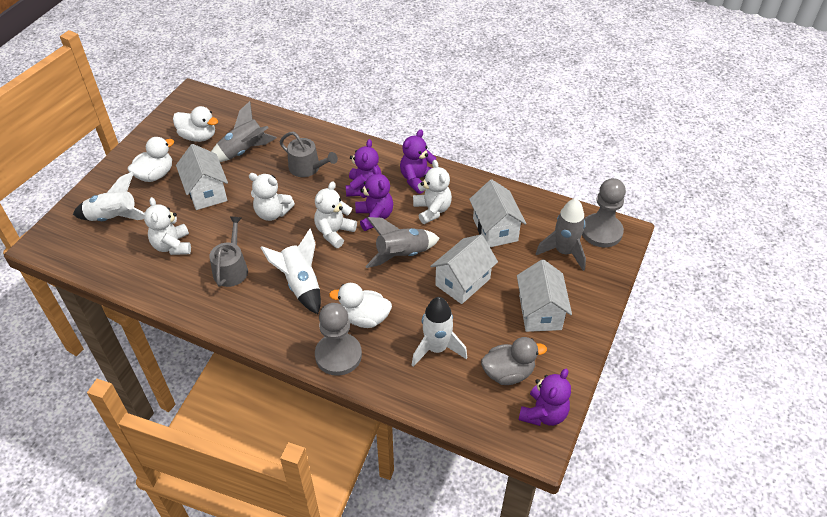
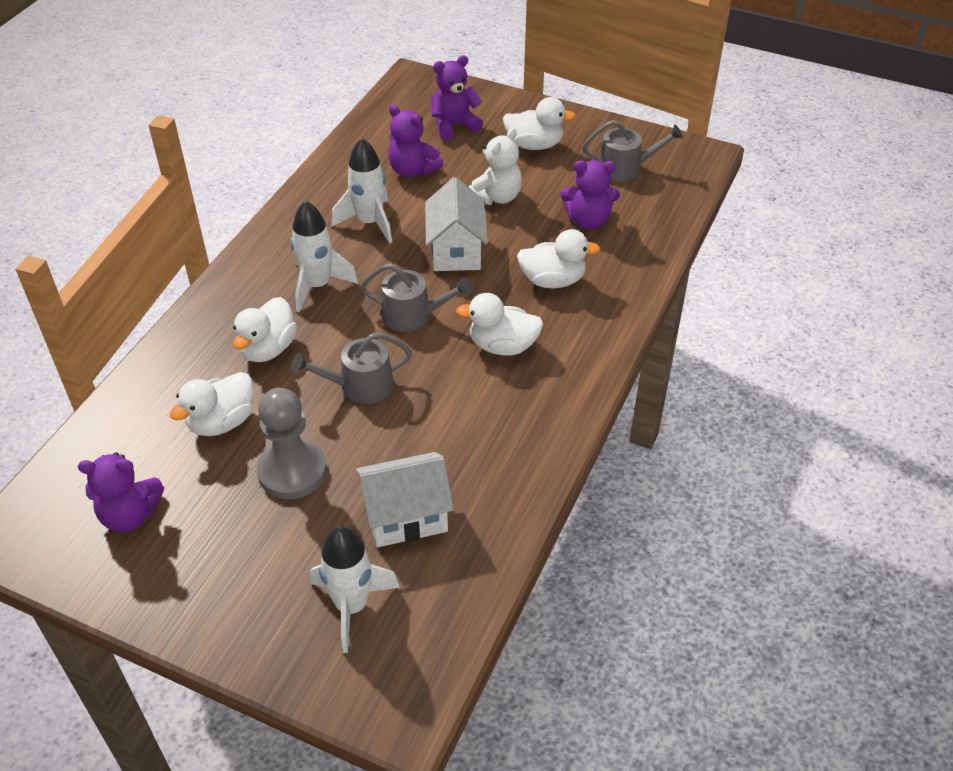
grey duck: [481,337,547,385] = 1 -> none = 0
grey pawn: [315,303,362,376] [582,178,626,248] = 2 -> [257,388,327,499] = 1
grey rocket: [211,101,277,162] [365,217,440,268] [536,198,586,271] = 3 -> none = 0
grey watering can: [209,216,248,287] [280,132,338,177] = 2 -> [292,332,412,404] [360,263,472,332] [582,120,683,182] = 3
white duck: [128,137,174,182] [173,106,218,142] [329,283,392,328] = 3 -> [170,372,253,436] [233,297,297,362] [456,293,543,355] [503,97,576,150] [517,229,601,288] = 5
white house: [176,144,228,210] [430,234,498,304] [469,179,526,247] [517,259,572,332] = 4 -> [356,452,454,547] [425,177,488,271] = 2
white teddy bear: [144,197,191,255] [249,173,295,221] [314,182,357,248] [413,160,452,224] = 4 -> [469,128,522,205] = 1

